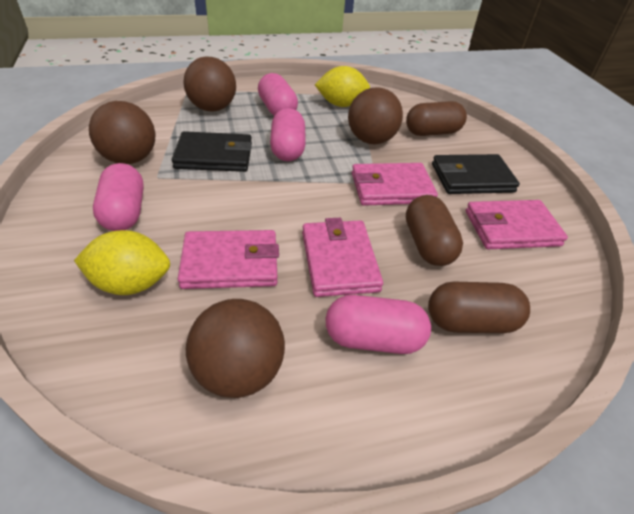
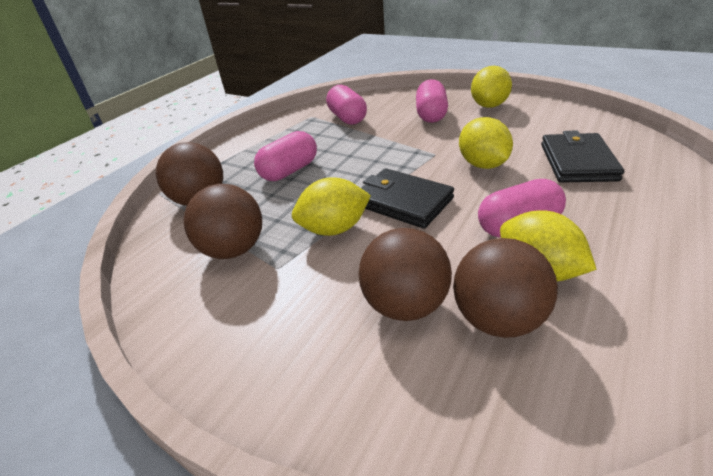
brown capsule: [406,101,467,136] [406,195,463,266] [428,282,530,333] = 3 -> none = 0
pink wallet: [178,230,279,289] [302,218,383,297] [352,163,438,206] [466,200,568,249] = 4 -> none = 0
yellow lemon: [74,230,170,295] [315,66,370,107] = 2 -> [292,177,371,236] [459,117,513,169] [471,66,512,108] [500,210,597,282] = 4

